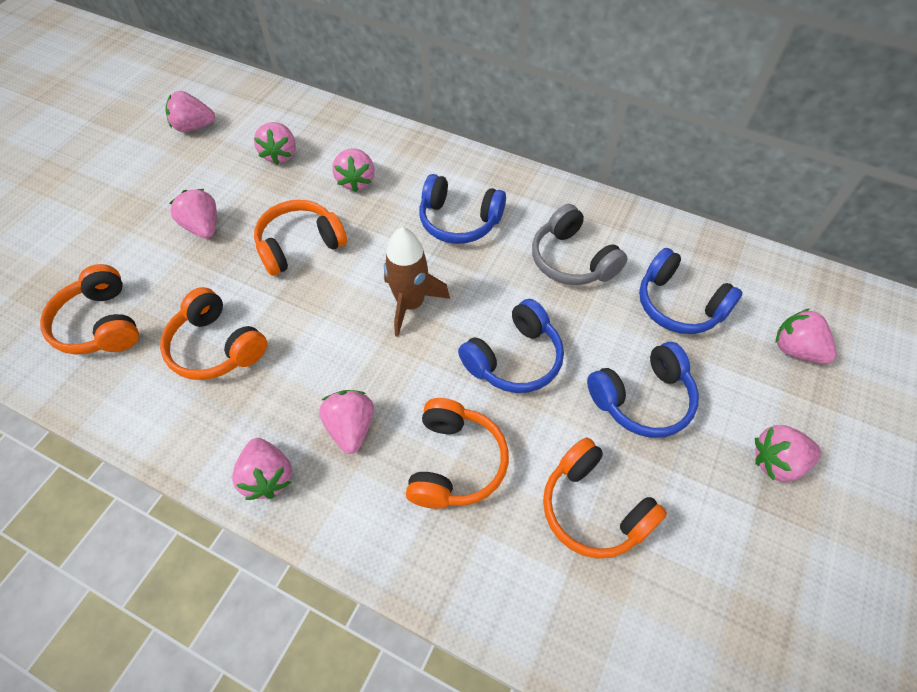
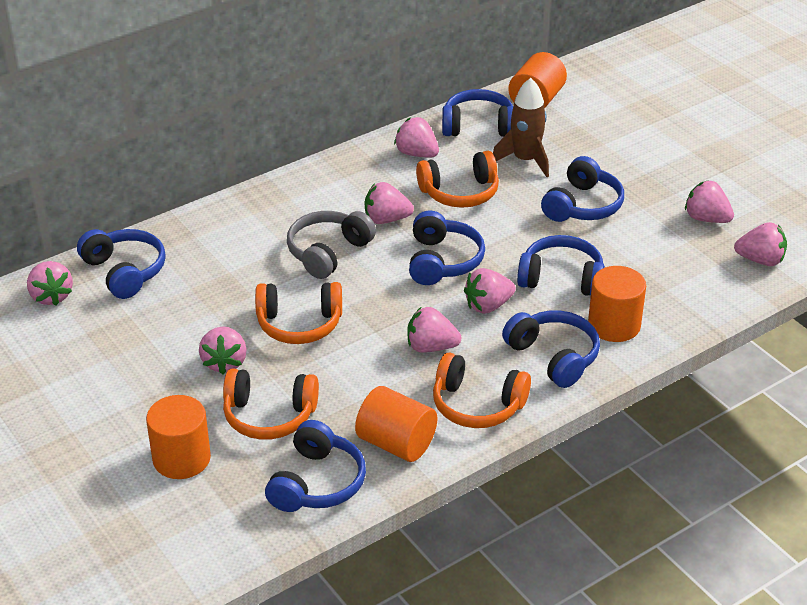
blue headphones: [419,174,506,244] [458,299,564,393] [587,342,699,438] [639,248,743,334] = 4 -> [77,229,166,299] [265,420,366,512] [409,210,485,285] [442,89,513,137] [502,310,600,388] [517,235,605,296] [541,156,624,222] = 7
orange cylinder: none = 0 -> [146,395,211,479] [355,386,437,462] [508,52,567,108] [588,266,646,342] = 4
orange headphones: [40,264,139,354] [160,287,267,380] [254,200,347,276] [406,398,509,509] [543,437,667,559] = 5 -> [223,368,319,440] [255,282,342,344] [416,151,499,208] [433,352,531,428] = 4

